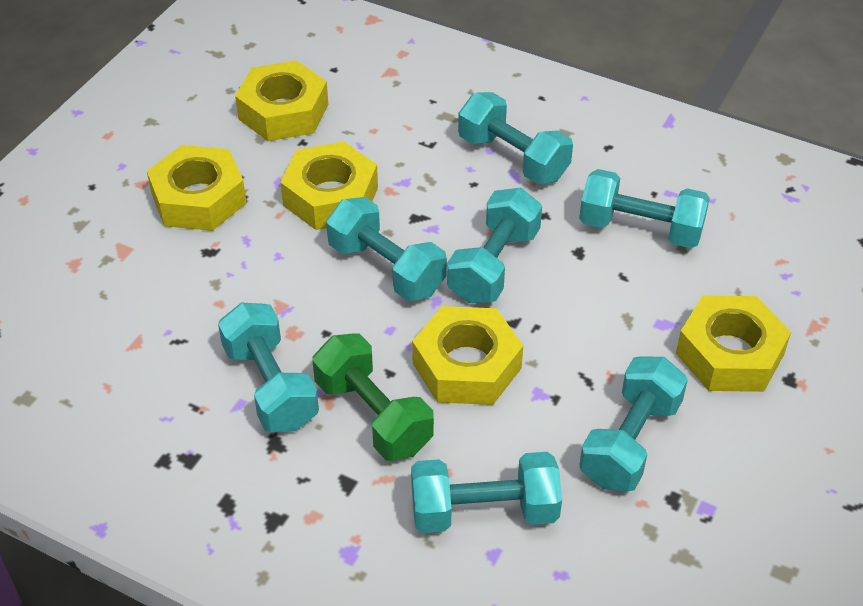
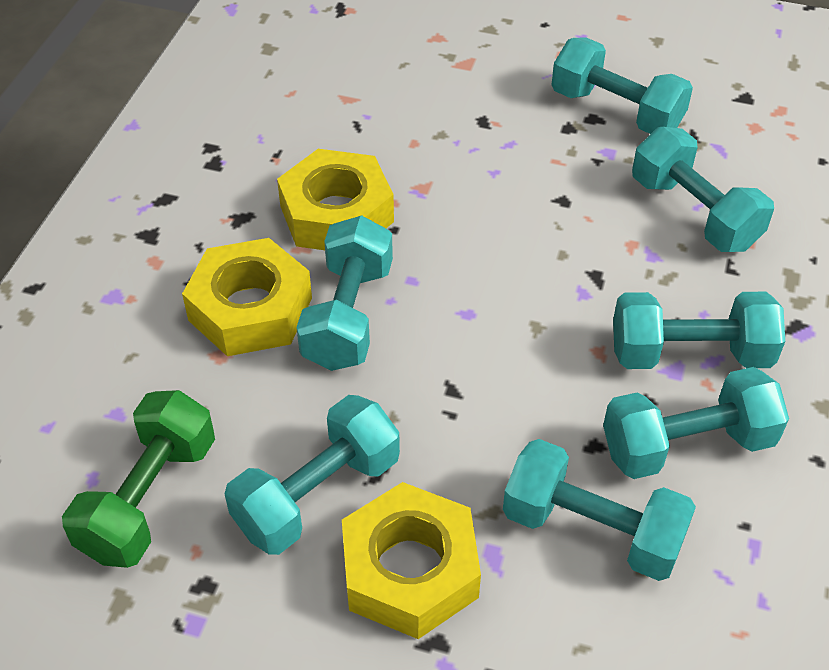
yellow nut: [147,145,247,231] [235,61,328,141] [280,141,378,230] [412,306,523,405] [676,296,791,392] = 5 -> [182,238,312,356] [277,149,394,250] [342,482,481,639] = 3

